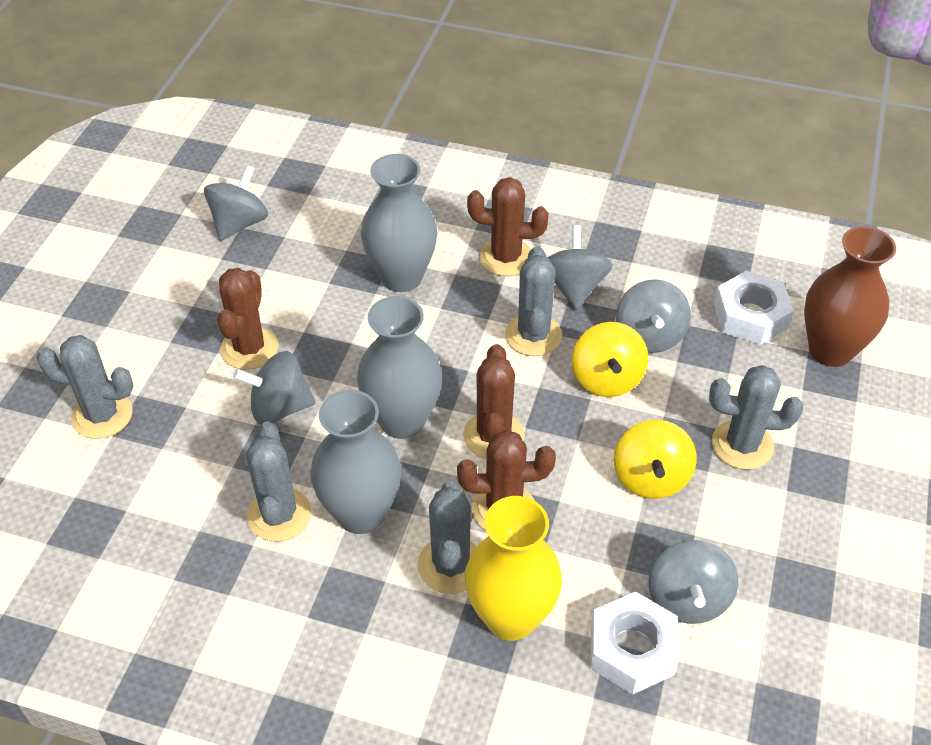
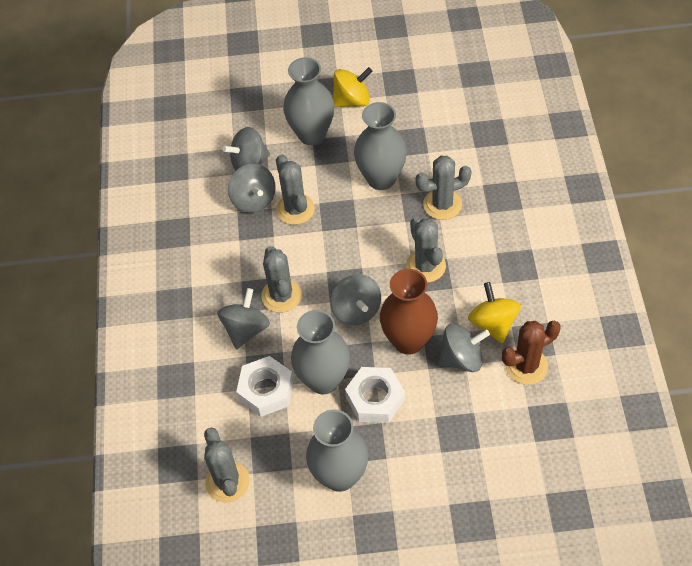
brown cactus: [217,268,278,370] [457,430,556,530] [463,344,525,459] [467,177,549,276] = 4 -> [502,321,561,385] = 1
grey vase: [310,390,402,534] [357,296,442,439] [361,154,437,292] = 3 -> [283,57,335,145] [291,310,350,394] [306,409,368,492] [354,102,407,190] = 4
yellow vase: [465,496,562,641] = 1 -> none = 0

